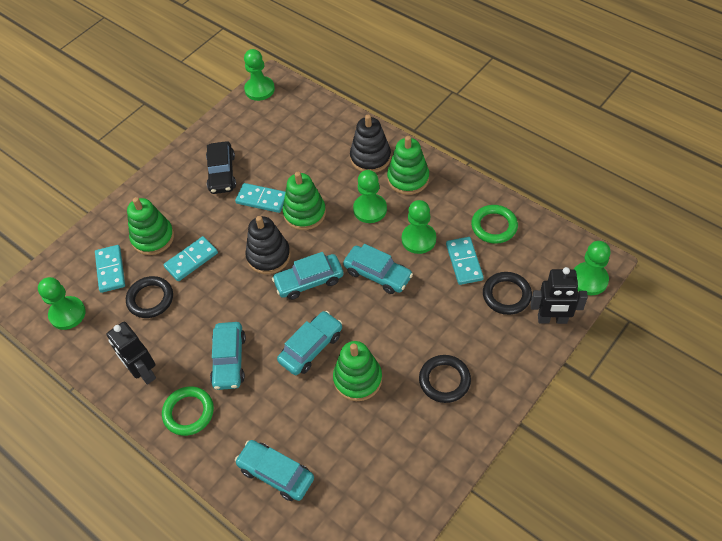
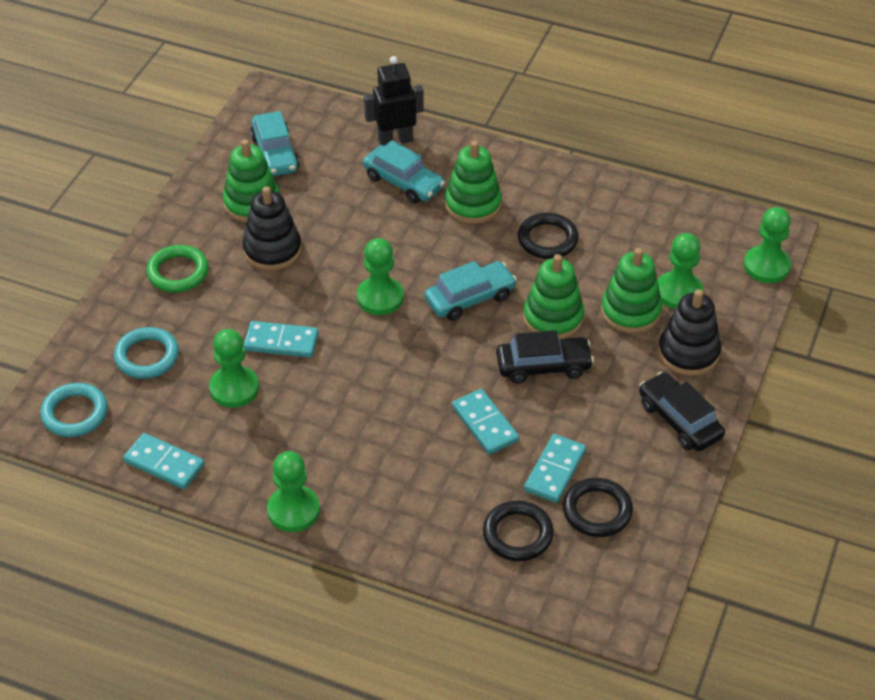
black car: [206,141,236,194] = 1 -> [496,330,594,383] [639,372,725,451] = 2
black robot: [107,322,156,385] [530,267,588,324] = 2 -> [364,56,424,145] = 1
green ring: [162,386,214,436] [471,205,518,244] = 2 -> [146,245,209,292] = 1
turquoise car: [210,322,246,390] [235,440,314,501] [272,252,344,300] [277,311,342,375] [343,244,413,294] = 5 -> [250,111,300,176] [363,140,445,203] [424,261,517,321] = 3
turquoise ring: none = 0 -> [40,383,108,437] [114,327,179,379] = 2

